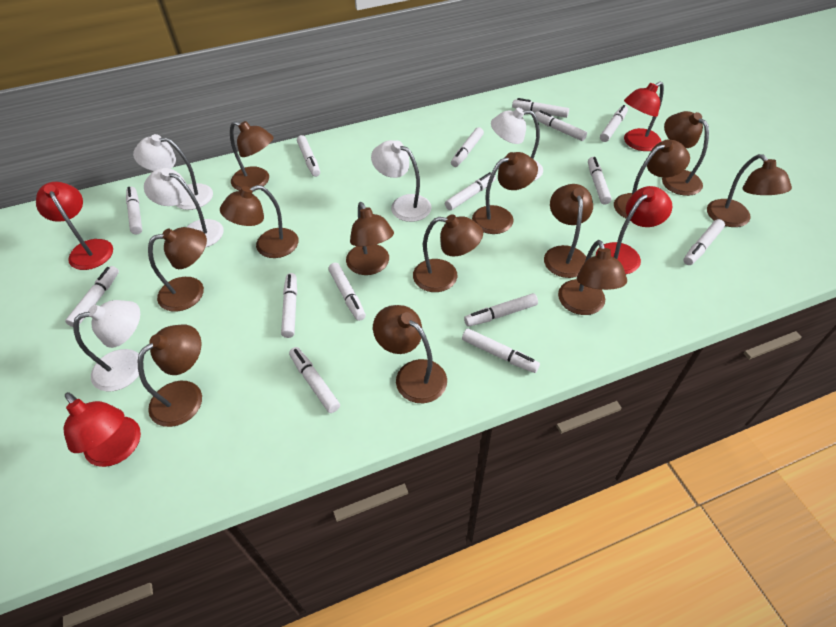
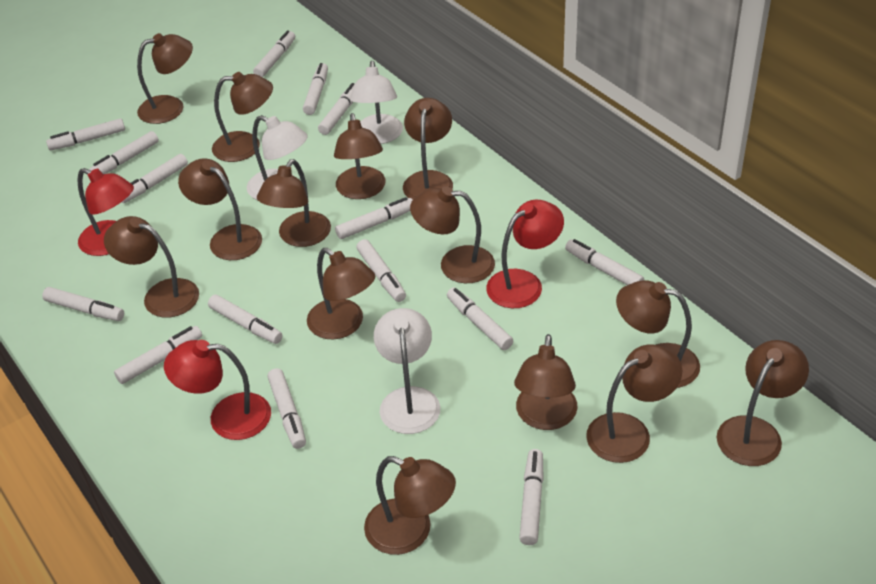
brown lamp: [138,325,202,427] [148,227,207,312] [220,185,299,258] [230,121,274,191] [346,202,394,275] [373,305,447,403] [413,214,483,292] [472,152,538,234] [544,184,593,278] [558,240,627,315] [614,140,690,218] [662,111,709,196] [707,154,792,227] = 13 -> [104,216,199,318] [137,33,193,124] [178,158,262,260] [212,72,273,162] [257,159,331,247] [307,248,375,339] [334,113,385,199] [364,456,456,555] [403,98,453,200] [410,186,495,283] [514,334,578,430] [586,344,682,463] [616,280,700,388] [717,340,809,466] = 14
red lamp: [36,182,113,270] [63,392,141,467] [596,186,672,274] [624,82,664,151] = 4 -> [77,168,134,256] [164,340,271,440] [486,200,564,308] = 3
white lamp: [73,300,140,392] [133,134,213,210] [144,168,224,248] [371,140,431,222] [491,108,543,181] = 5 -> [247,115,308,200] [350,61,403,144] [374,308,440,434] = 3

